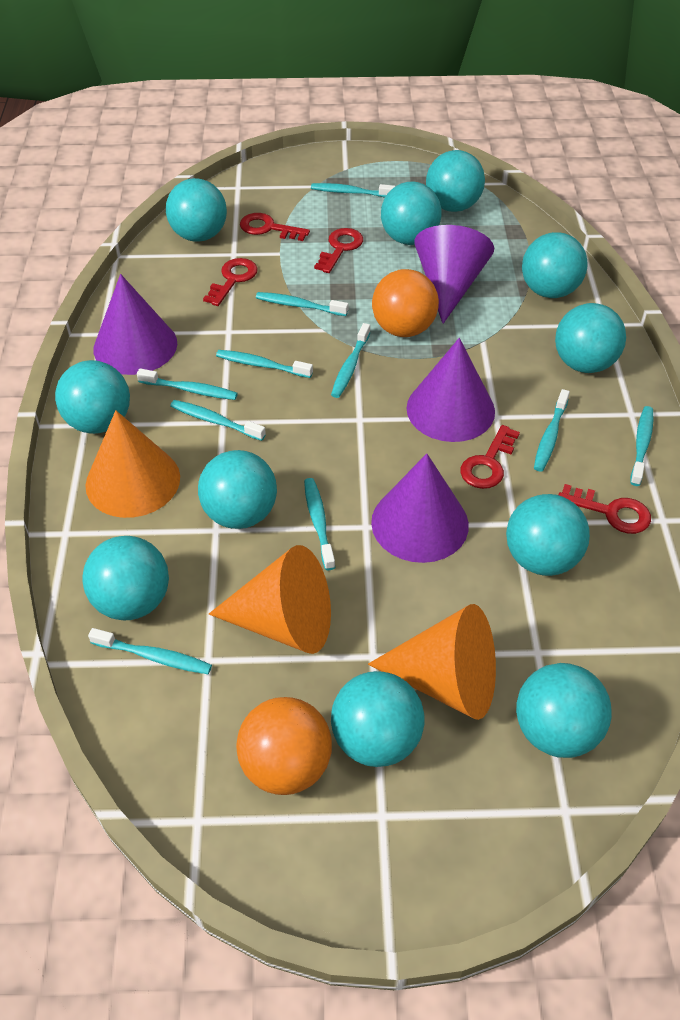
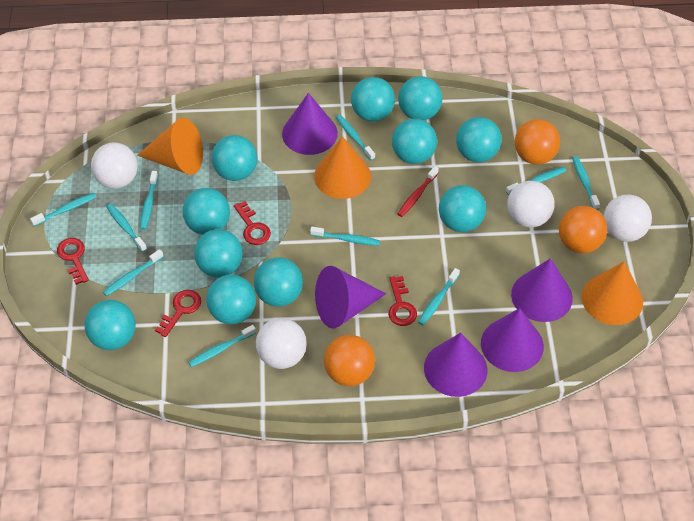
orange ball: [236,697,332,795] [372,269,439,337] = 2 -> [324,335,375,386] [515,119,560,165] [559,206,607,254] = 3
purple cone: [94,274,177,375] [371,454,469,563] [406,338,495,442] [415,225,494,324] = 4 -> [282,93,338,155] [315,266,386,328] [424,333,487,397] [481,308,544,372] [511,258,573,322] = 5
red key: [203,258,258,306] [240,213,310,241] [314,228,363,273] [460,425,520,489] [558,484,651,534] = 5 -> [57,238,89,285] [155,290,201,337] [234,201,271,245] [388,276,417,326] = 4
red toothbrush: none = 0 -> [398,166,439,217] = 1
white ball: none = 0 -> [91,143,138,189] [256,318,307,369] [507,181,555,228] [604,194,652,242] = 4

